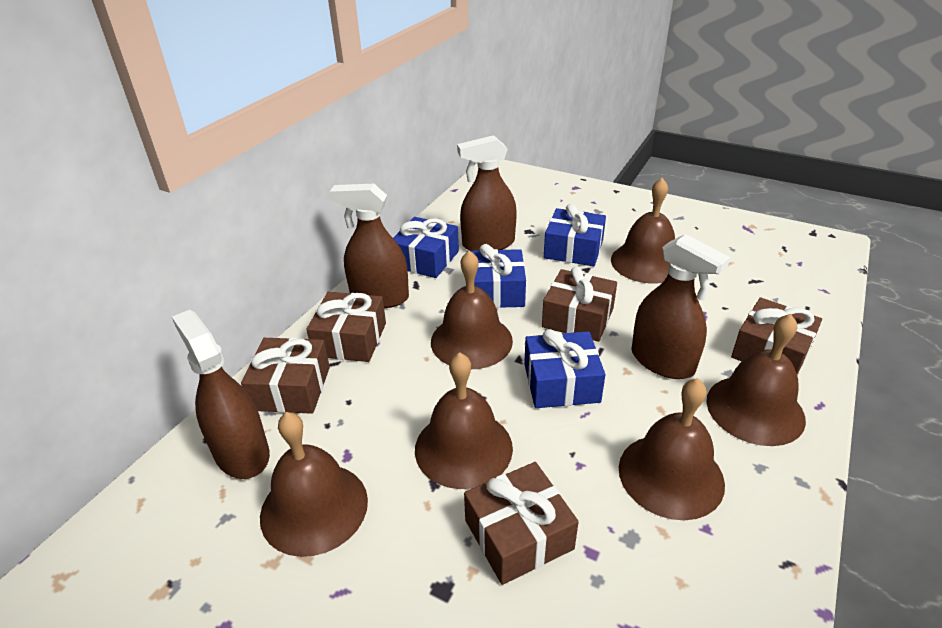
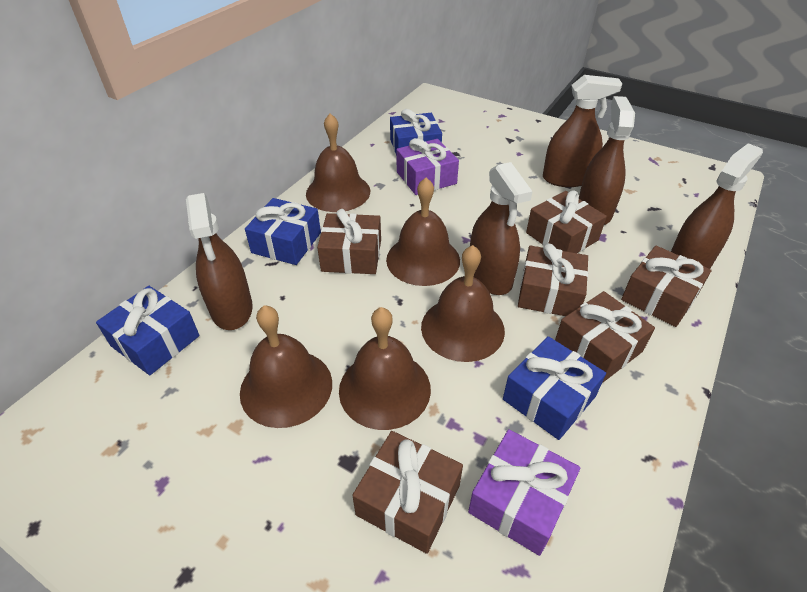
brown bell: [260,412,368,557] [415,352,513,489] [431,250,513,369] [611,178,675,284] [619,378,725,520] [706,314,806,446] = 6 -> [240,305,332,428] [306,113,370,212] [339,307,431,430] [386,177,460,286] [421,245,505,362] = 5
brown gift: [241,338,330,414] [306,292,386,362] [464,462,579,585] [542,266,617,342] [731,298,822,375] = 5 -> [317,209,381,274] [352,431,463,554] [518,244,588,316] [526,190,607,253] [555,291,655,383] [621,246,712,327] = 6
brown spray bottle: [172,310,270,479] [330,183,409,308] [457,135,517,251] [631,234,730,379] = 4 -> [186,193,253,330] [470,162,533,295] [543,75,622,187] [579,96,635,225] [671,143,763,269] = 5
purple gift: none = 0 -> [396,138,459,195] [468,429,580,556] = 2

